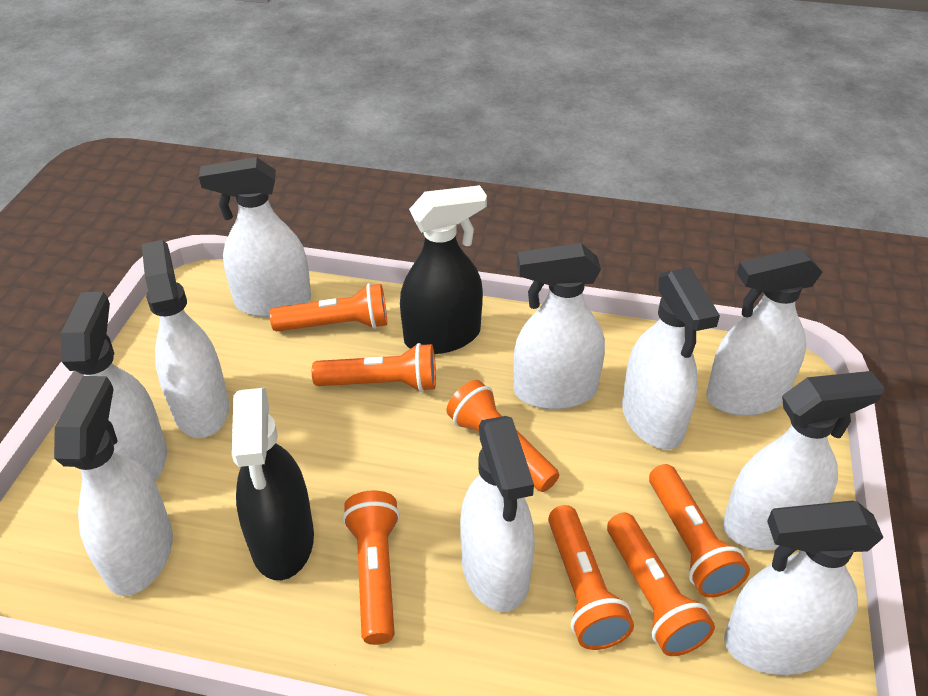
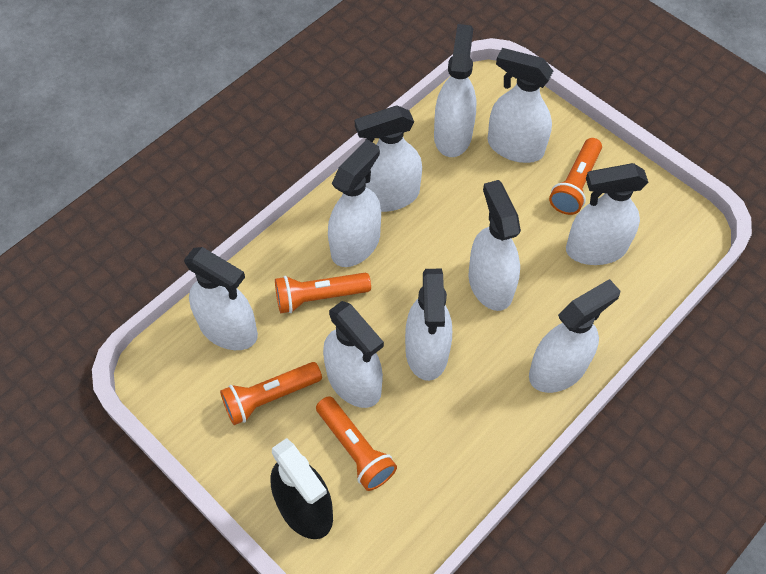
black spray bottle: [232,387,314,580] [400,185,487,354] = 2 -> [271,438,333,539] = 1
orange flashlight: [270,283,387,331] [312,343,436,392] [343,490,400,645] [446,380,559,492] [548,505,634,650] [607,513,715,656] [649,464,750,598] = 7 -> [220,362,322,425] [275,273,371,313] [316,396,397,491] [549,138,602,215] = 4

